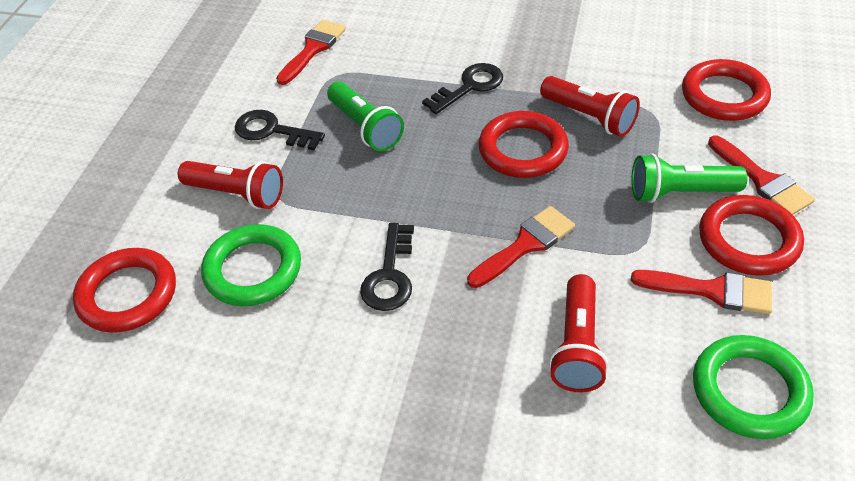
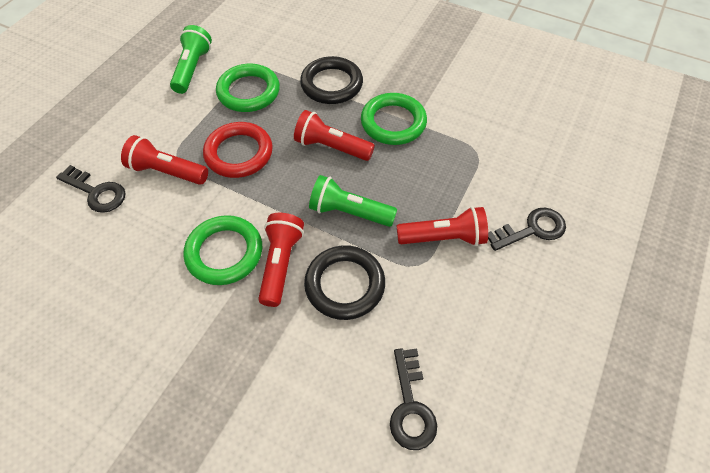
black ring: none = 0 -> [300,56,363,104] [304,245,385,320] = 2
green ring: [201,224,301,306] [693,335,814,439] = 2 -> [183,215,262,285] [216,64,280,112] [361,93,427,145] = 3
red brush: [276,20,346,85] [467,206,575,288] [631,270,772,314] [708,136,815,215] = 4 -> none = 0
red flashlight: [178,161,283,209] [540,76,640,137] [549,274,608,392] = 3 -> [121,135,208,185] [258,213,304,307] [294,110,375,161] [397,206,488,246] = 4
red ring: [73,248,176,333] [478,111,569,178] [682,59,771,121] [699,195,804,276] = 4 -> [203,122,273,178] = 1

